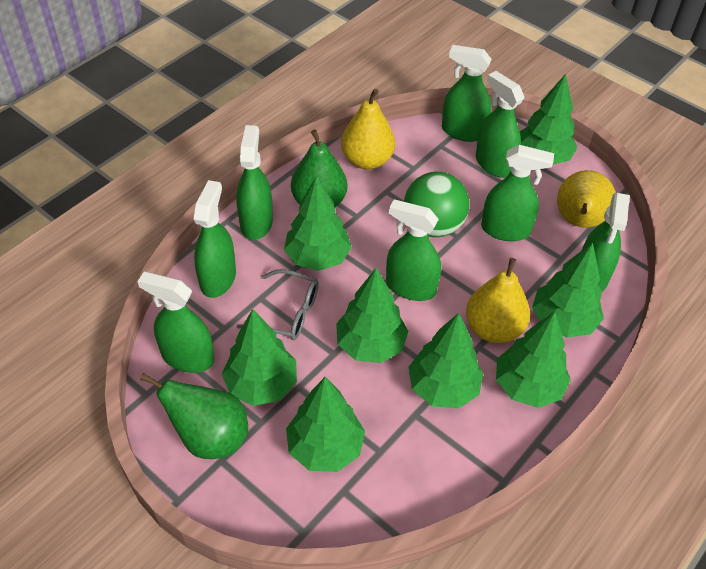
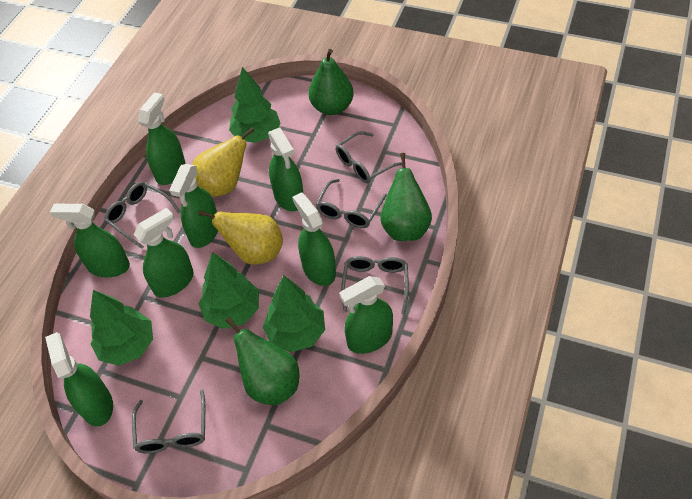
green ball: [404,172,469,237] = 1 -> none = 0
green pear: [140,373,248,459] [291,129,347,207] = 2 -> [225,317,299,405] [308,49,353,115] [380,153,432,241] = 3
green tree: [222,309,297,406] [284,176,352,271] [286,377,365,472] [336,267,408,363] [408,313,483,408] [496,312,571,408] [520,74,577,164] [532,243,604,337] = 8 -> [90,290,153,366] [199,252,259,329] [229,67,281,143] [263,275,325,352] = 4
grey glasses: [237,269,319,340] = 1 -> [104,182,181,249] [132,390,205,454] [316,179,387,228] [336,131,402,183] [341,256,409,315] = 5
yellow pear: [341,89,395,169] [466,258,530,343] [557,170,615,228] = 3 -> [192,127,254,197] [198,210,283,265] = 2

